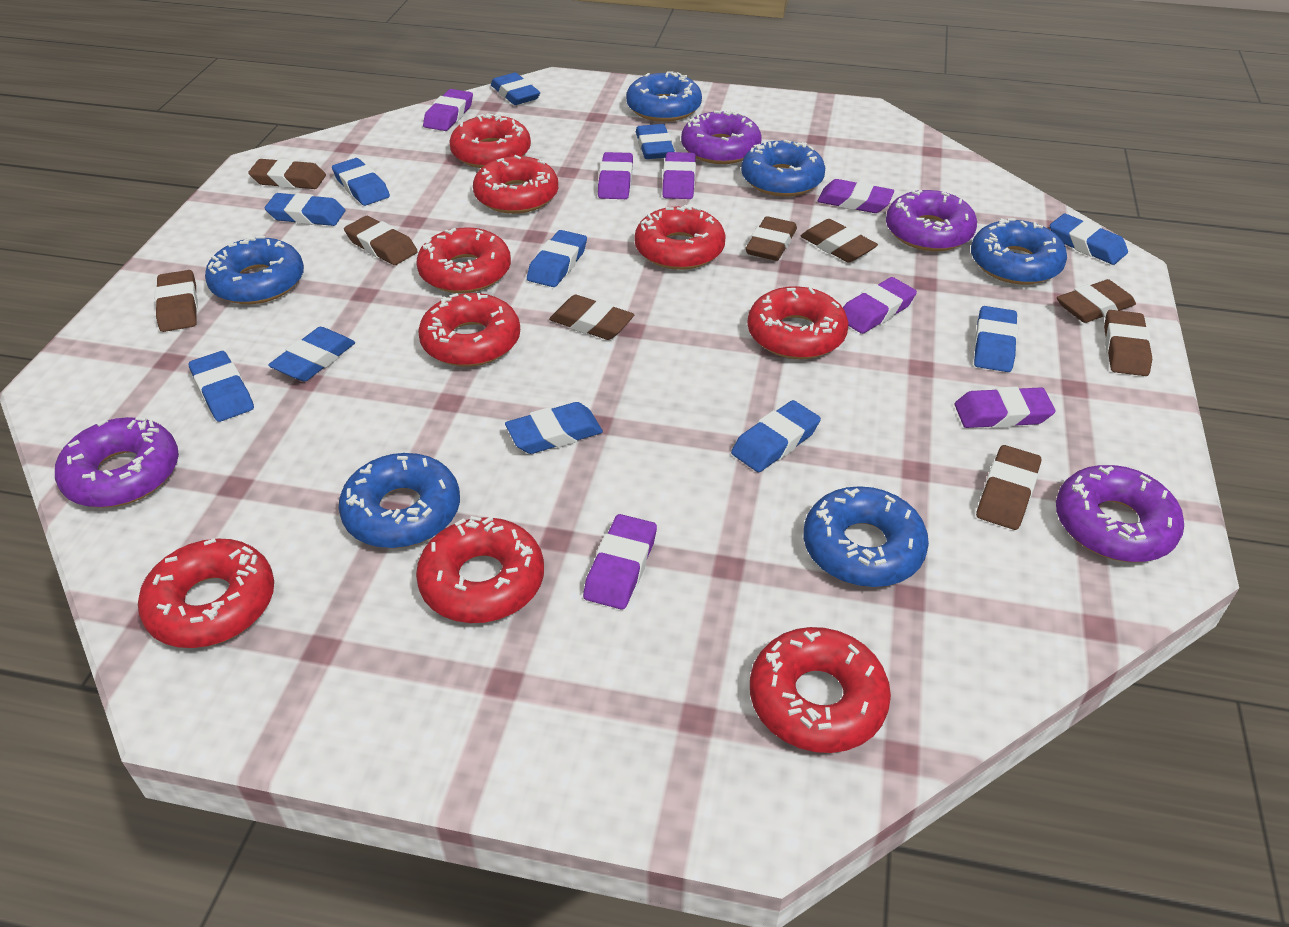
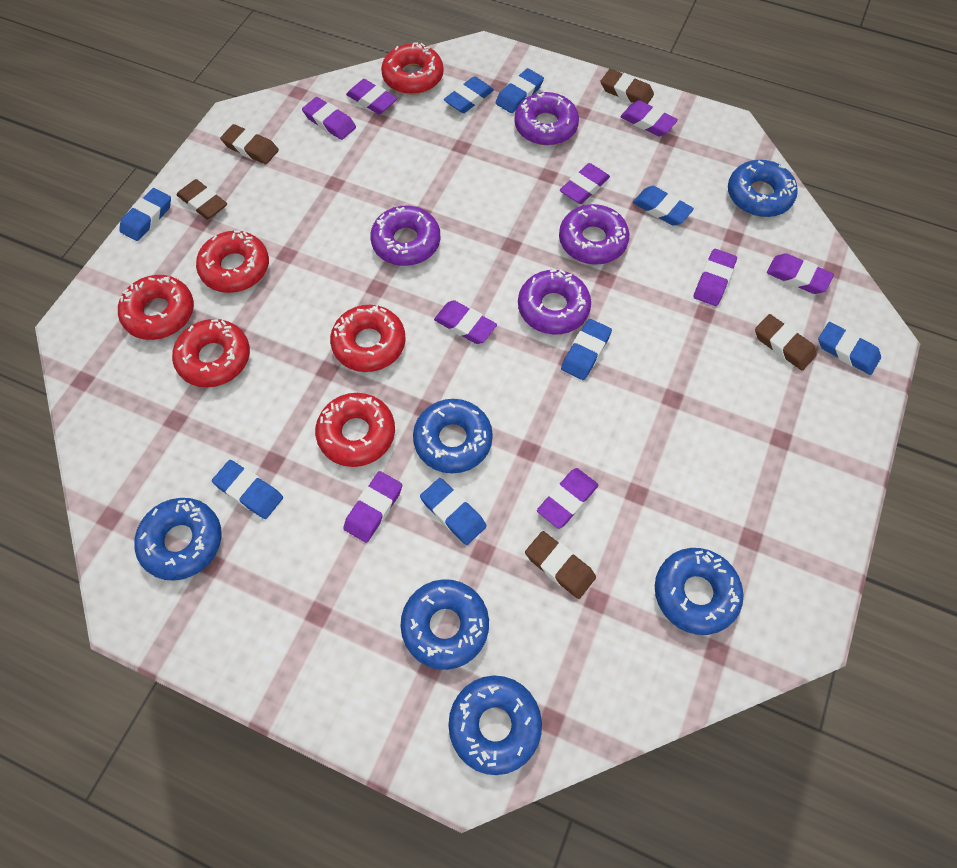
blue eraser: [189,351,254,422] [265,193,345,226] [268,327,355,382] [332,158,390,206] [491,73,540,105] [505,402,603,454] [527,230,587,287] [636,124,675,159] [731,400,821,472] [974,306,1018,372] [1050,214,1128,265] = 11 -> [119,188,171,241] [212,460,283,519] [420,478,487,545] [444,76,494,113] [496,68,544,113] [561,319,612,380] [633,186,694,226] [818,322,881,375] = 8
brown eraser: [155,270,198,332] [248,159,326,189] [344,216,418,265] [549,295,634,340] [745,216,797,261] [801,219,878,263] [976,445,1041,530] [1057,279,1136,323] [1104,310,1152,376] = 9 -> [177,179,227,220] [220,124,279,164] [525,531,596,599] [600,69,654,104] [755,314,817,371] = 5
purple eraser: [423,89,473,131] [583,514,657,610] [598,152,633,199] [662,152,696,199] [818,179,894,213] [843,277,917,334] [955,386,1055,428] = 7 -> [302,97,356,140] [343,471,402,543] [346,79,397,114] [434,300,497,344] [537,468,598,529] [560,163,610,204] [620,100,678,136] [693,249,737,306] [767,253,834,294] = 9
red donut: [138,538,274,648] [416,227,511,293] [416,516,544,623] [418,293,520,367] [449,113,531,168] [473,155,558,214] [635,204,726,270] [747,286,848,359] [750,627,891,753] = 9 -> [118,275,194,340] [172,319,250,387] [196,230,269,293] [315,393,395,467] [330,305,406,372] [381,42,444,95] = 6

